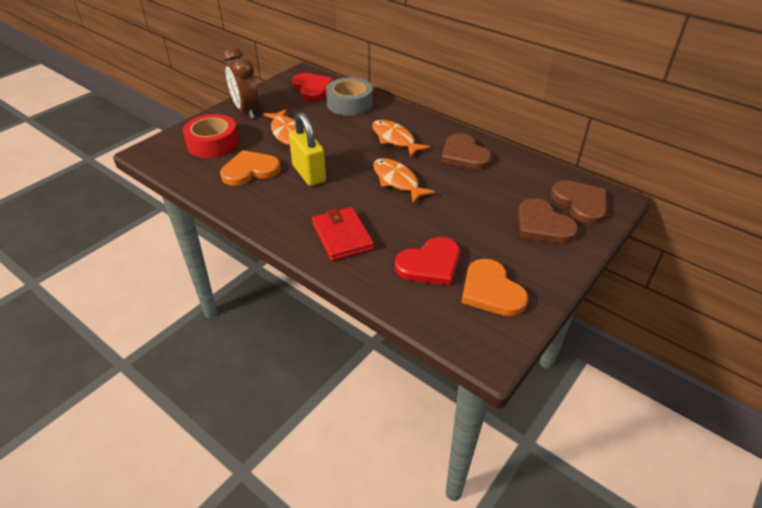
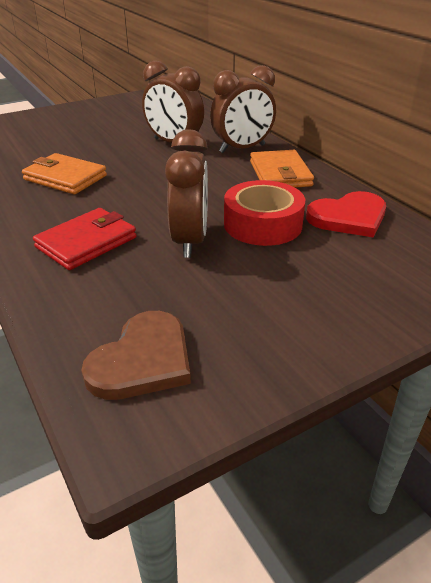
brown clock: [223,47,259,118] = 1 -> [142,61,204,143] [165,130,208,258] [210,65,276,153] = 3
brown heart: [441,133,492,169] [518,198,578,243] [551,180,607,224] = 3 -> [81,311,191,400] = 1
grey tape: [326,77,373,116] = 1 -> none = 0
orange fish: [264,109,304,145] [372,120,430,157] [373,158,435,203] = 3 -> none = 0
orange heart: [220,150,281,186] [461,259,528,316] = 2 -> none = 0
orange wallet: none = 0 -> [22,153,107,194] [250,150,314,188] = 2
red heart: [292,73,334,101] [395,237,460,286] = 2 -> [306,191,386,238] = 1
yellow padlock: [289,112,326,186] = 1 -> none = 0

